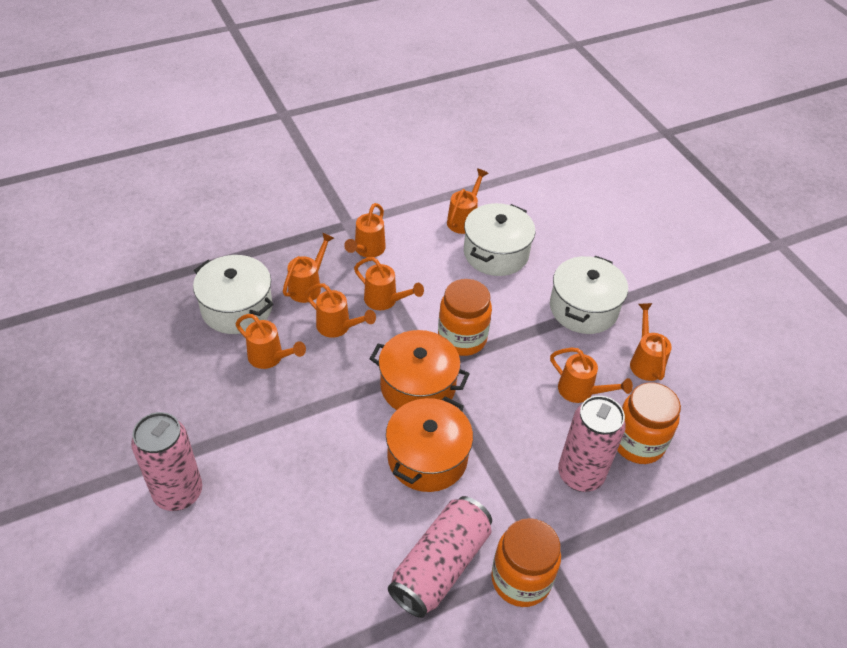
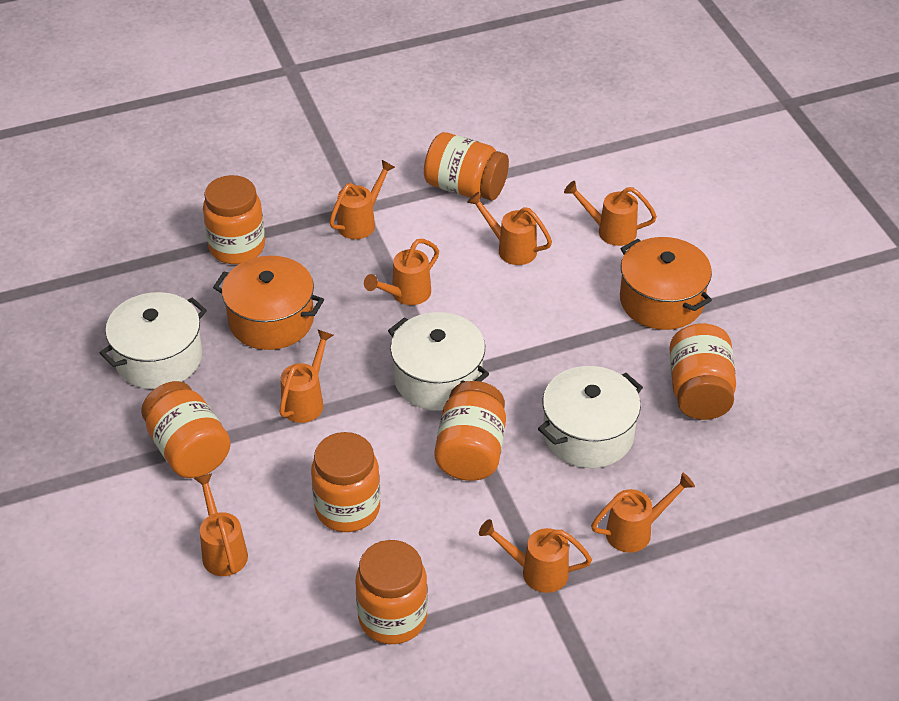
orange jar: [438,279,492,356] [491,518,561,607] [617,382,681,464] = 3 -> [141,381,231,478] [203,175,265,264] [311,432,380,532] [356,540,428,644] [424,132,509,201] [434,381,506,481] [669,323,736,420] = 7
pink can: [131,412,202,511] [388,496,492,618] [558,396,626,492] = 3 -> none = 0

